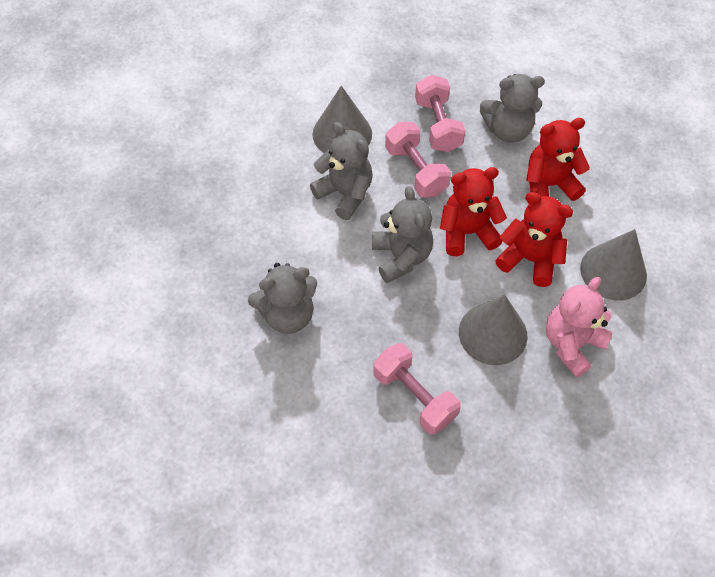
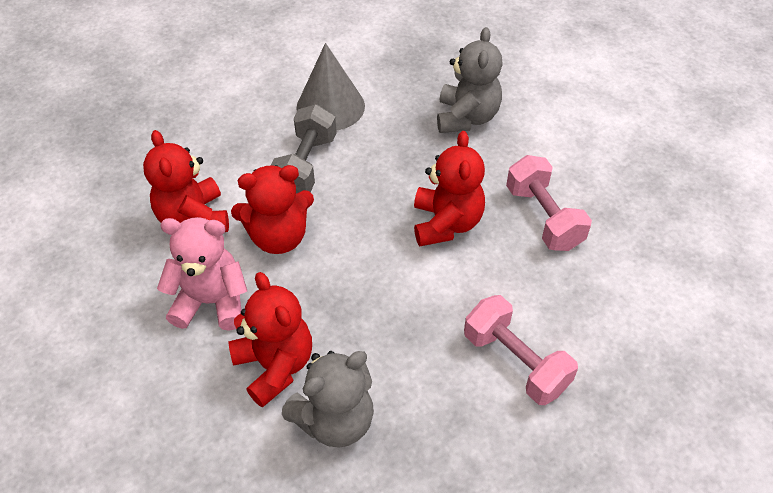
grey cone: [312,86,372,153] [459,295,528,365] [580,229,647,300] = 3 -> [296,43,365,130] = 1
grey dumbbell: none = 0 -> [270,104,337,194] = 1
grey teddy bear: [248,263,317,334] [310,122,373,220] [372,186,433,283] [480,74,545,143] = 4 -> [282,351,374,448] [437,27,503,133] = 2
pink dumbbell: [373,343,461,435] [385,122,451,198] [415,75,466,152] = 3 -> [464,295,578,405] [506,155,592,251] = 2
red teddy bear: [440,167,507,256] [495,192,573,287] [526,118,590,201] = 3 -> [143,130,229,232] [228,272,312,408] [231,165,314,254] [414,131,485,246] = 4

